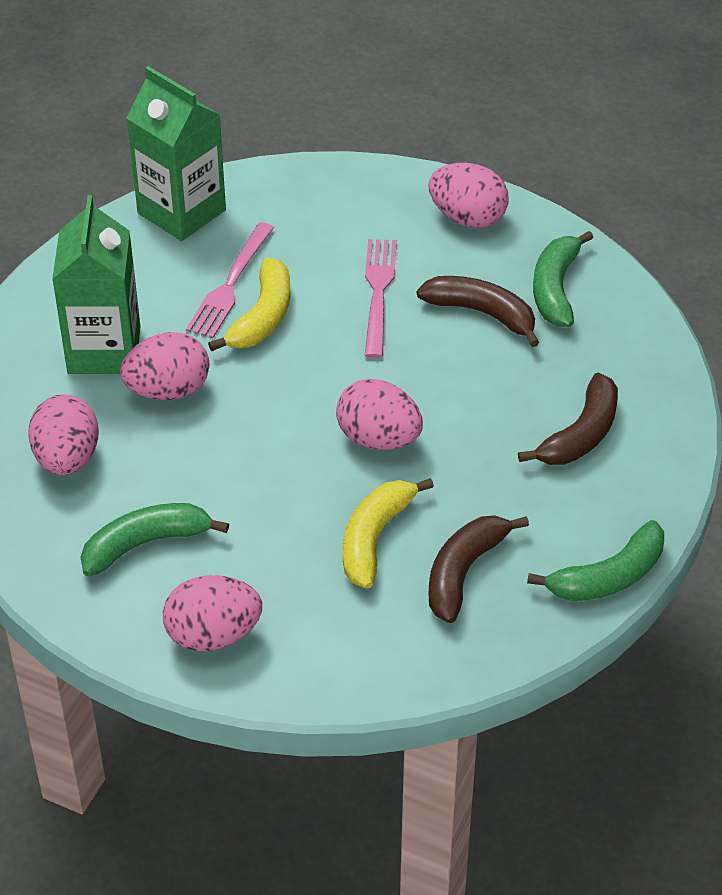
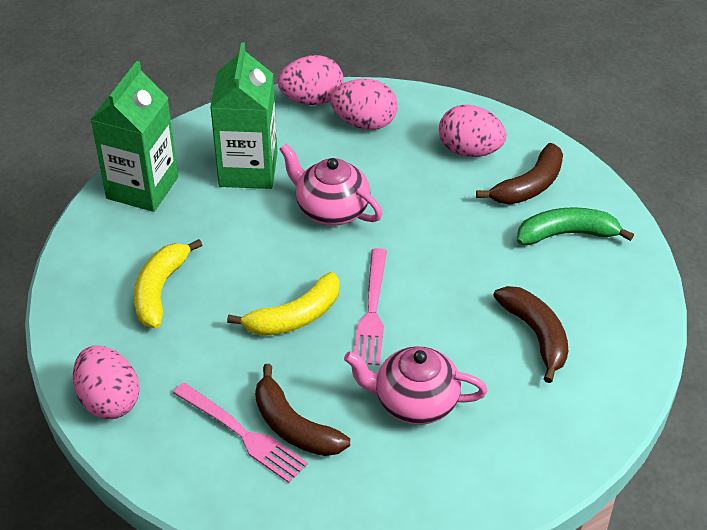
green banana: [81,503,229,576] [527,520,664,601] [533,231,593,327] = 3 -> [517,207,634,245] = 1
pink egg: [28,394,99,475] [120,332,209,400] [163,575,262,651] [336,379,423,450] [428,163,509,228] = 5 -> [73,345,139,419] [278,55,344,105] [331,79,398,130] [439,105,506,157] = 4
pink teapot: none = 0 -> [279,144,383,226] [344,346,488,425] = 2

